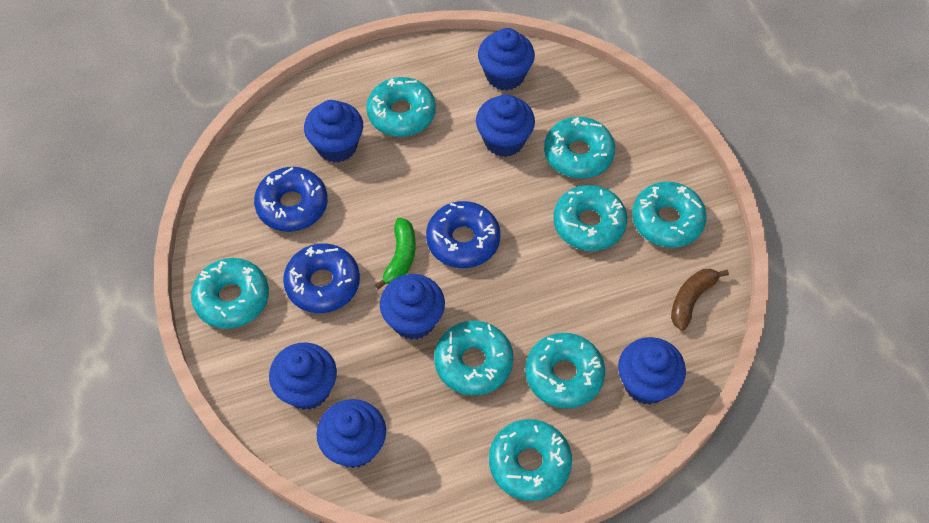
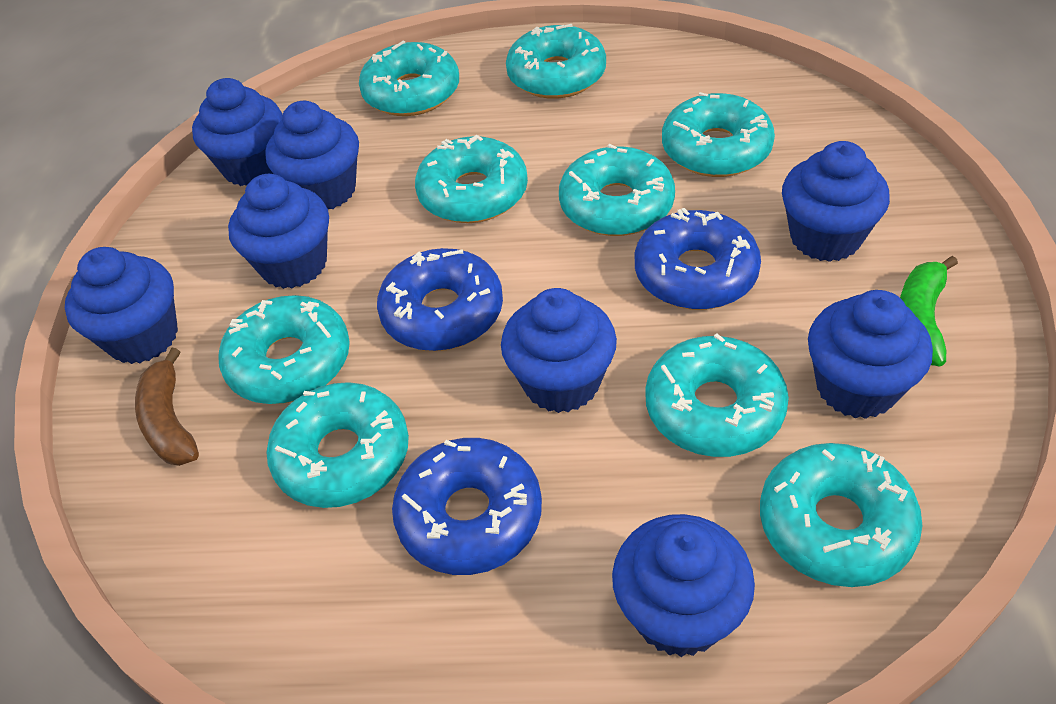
blue cupcake: [269,343,337,410] [304,100,363,163] [316,399,386,468] [380,274,445,340] [476,94,535,157] [478,28,535,90] [618,337,686,405] = 7 -> [65,247,178,364] [192,78,282,186] [228,174,329,289] [266,101,359,209] [501,288,617,413] [612,514,755,657] [782,141,890,262] [808,290,933,419] = 8
turquoise donut: [191,258,269,329] [366,77,436,137] [434,321,513,396] [489,419,572,501] [525,333,605,409] [544,117,615,179] [553,185,627,251] [632,182,706,248] = 8 -> [218,295,350,404] [266,382,409,508] [359,41,459,116] [415,135,528,223] [506,24,606,99] [559,144,675,236] [645,333,789,457] [662,92,775,177] [760,443,923,587] = 9

